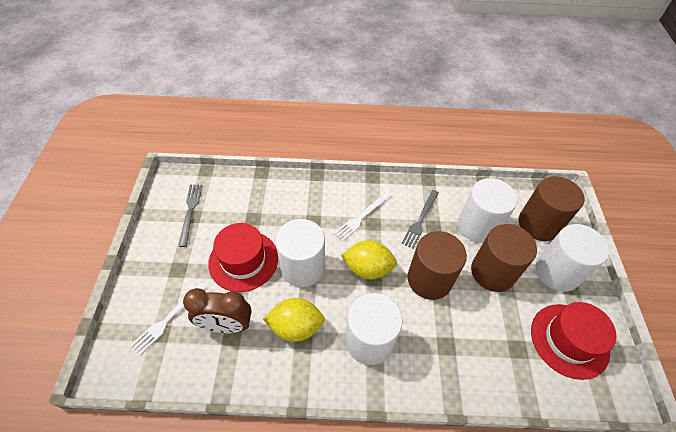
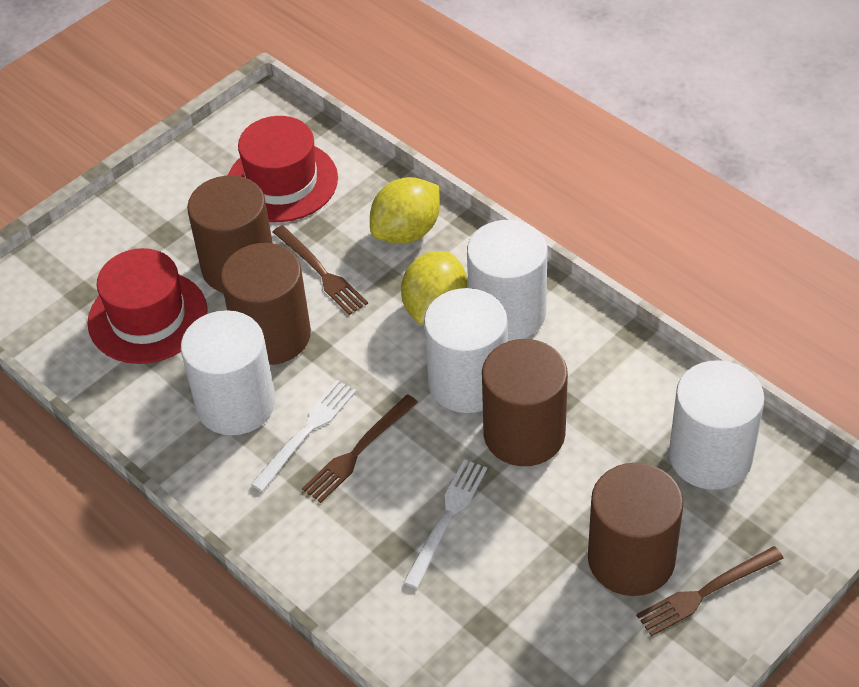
brown clock: [183,288,252,333] = 1 -> none = 0
brown cylinder: [408,231,467,300] [471,224,537,292] [519,176,584,241] = 3 -> [187,176,273,293] [221,243,311,365] [482,339,568,466] [588,463,683,596] = 4
brown fork: none = 0 -> [273,225,368,315] [302,394,418,503] [636,546,784,636] = 3
grey fork: [179,184,202,247] [401,190,439,249] = 2 -> none = 0

